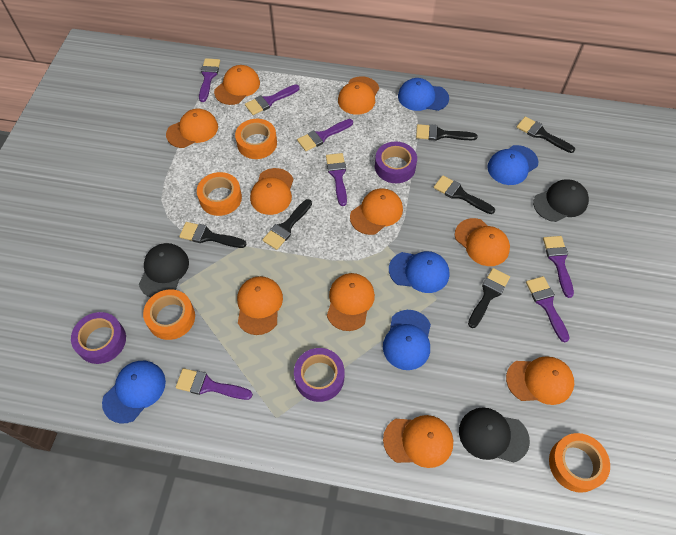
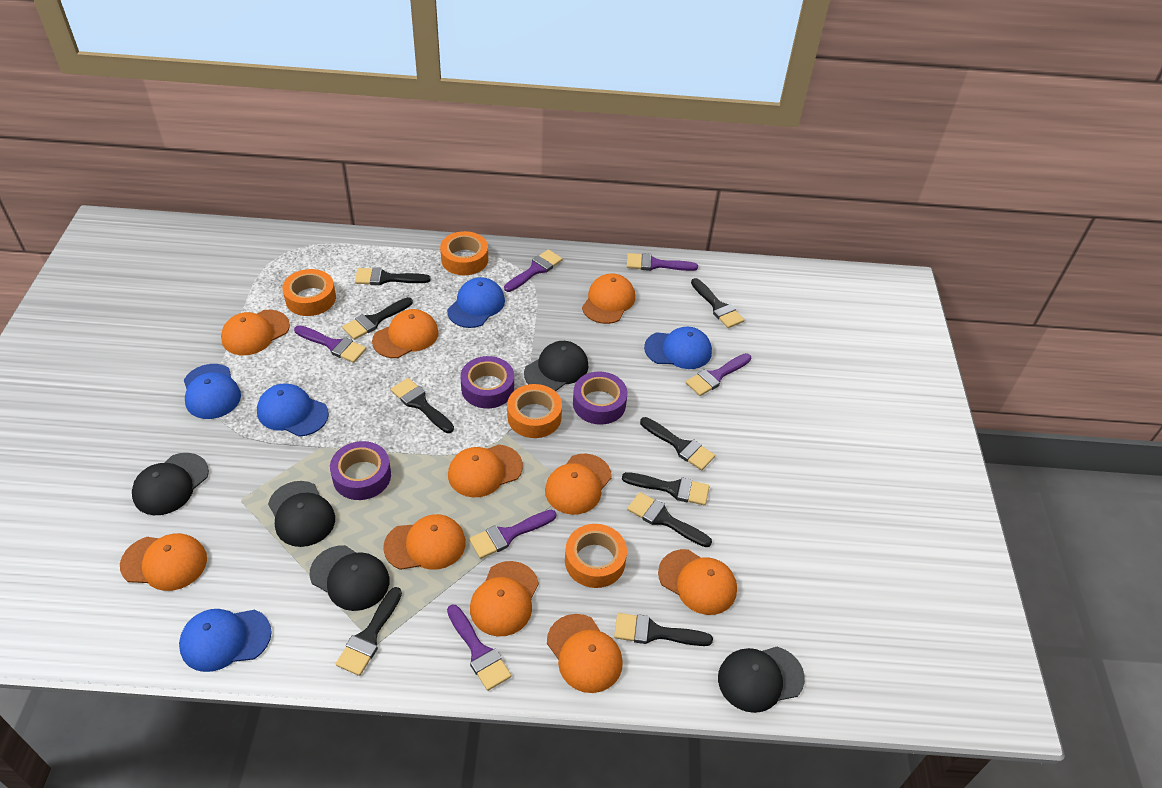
black brush: [179,222,246,248] [262,199,312,250] [416,124,477,141] [434,175,495,214] [468,268,510,328] [517,117,575,153] = 6 -> [336,587,402,676] [342,297,413,340] [355,267,431,285] [391,378,454,433] [614,613,713,646] [622,472,710,505] [627,492,712,547] [640,417,715,470] [691,278,745,328] = 9
black cap: [139,243,189,297] [459,407,530,463] [533,179,589,222] = 3 -> [132,453,209,515] [268,481,335,547] [310,545,389,611] [524,341,589,391] [718,647,805,713] = 5
purple brush: [176,368,253,400] [199,58,220,102] [245,85,300,115] [297,119,353,151] [326,153,347,206] [526,276,570,342] [543,236,574,298] = 7 -> [294,325,366,363] [447,604,512,691] [469,510,557,559] [504,250,562,292] [627,253,698,271] [686,353,751,396] = 6

